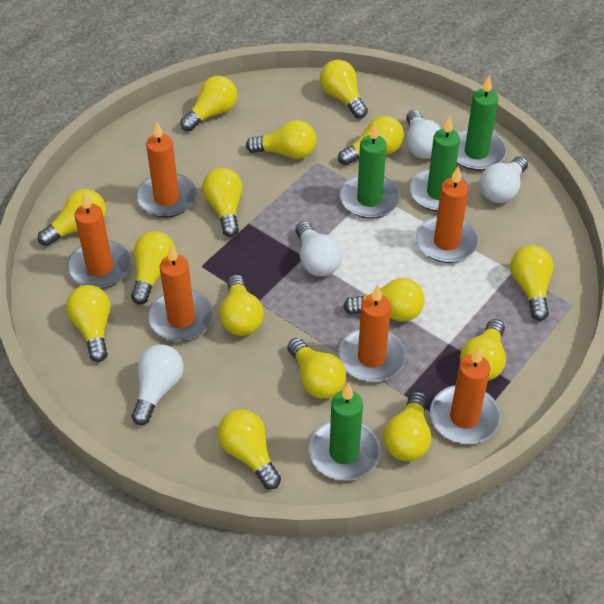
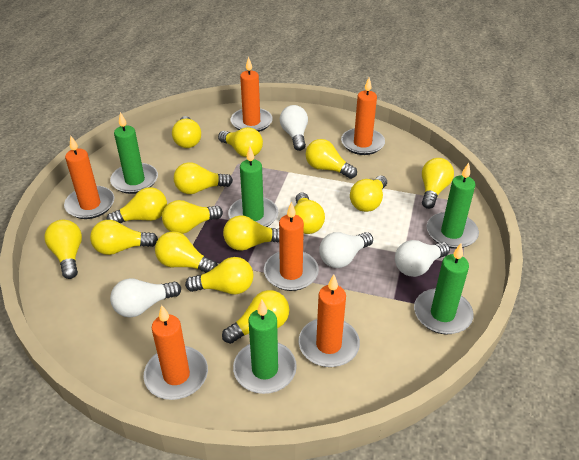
green candle: [309,383,381,481] [340,123,400,219] [410,116,470,212] [457,75,507,171] = 4 -> [110,112,158,194] [228,147,278,227] [233,300,297,394] [414,243,473,334] [426,163,479,249] = 5

